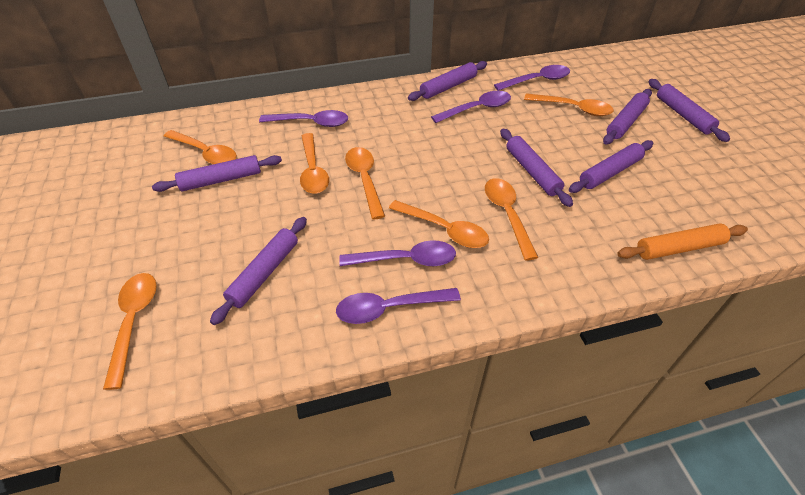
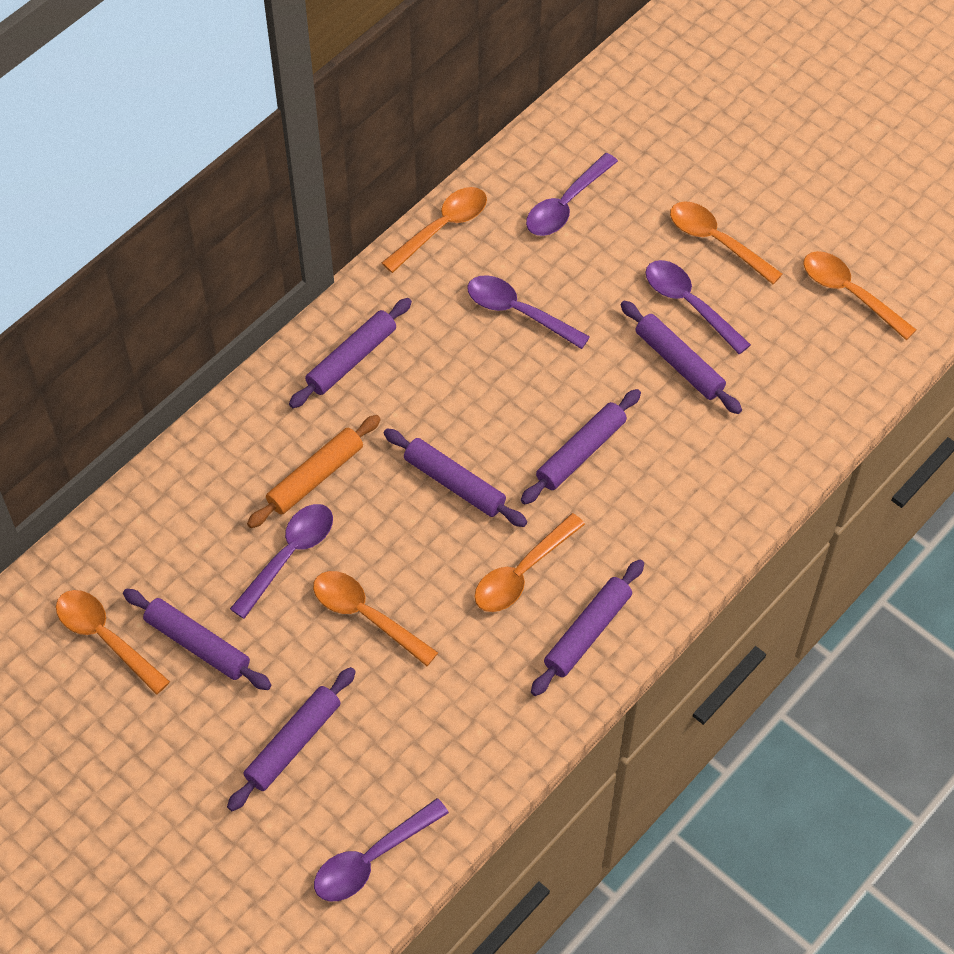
orange spoon: [103,273,157,390] [163,130,237,164] [300,133,329,194] [345,147,385,219] [389,200,489,248] [485,178,539,261] [524,93,614,116] = 7 -> [56,590,170,695] [313,571,438,666] [382,187,487,273] [474,513,585,612] [670,202,783,284] [803,251,917,340] = 6

